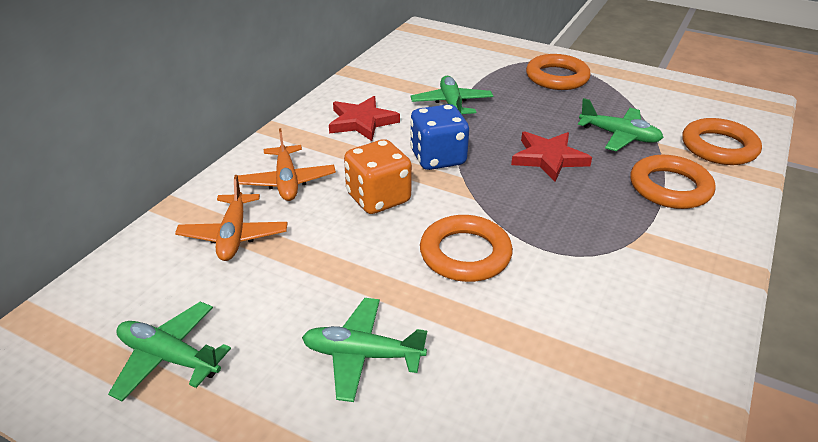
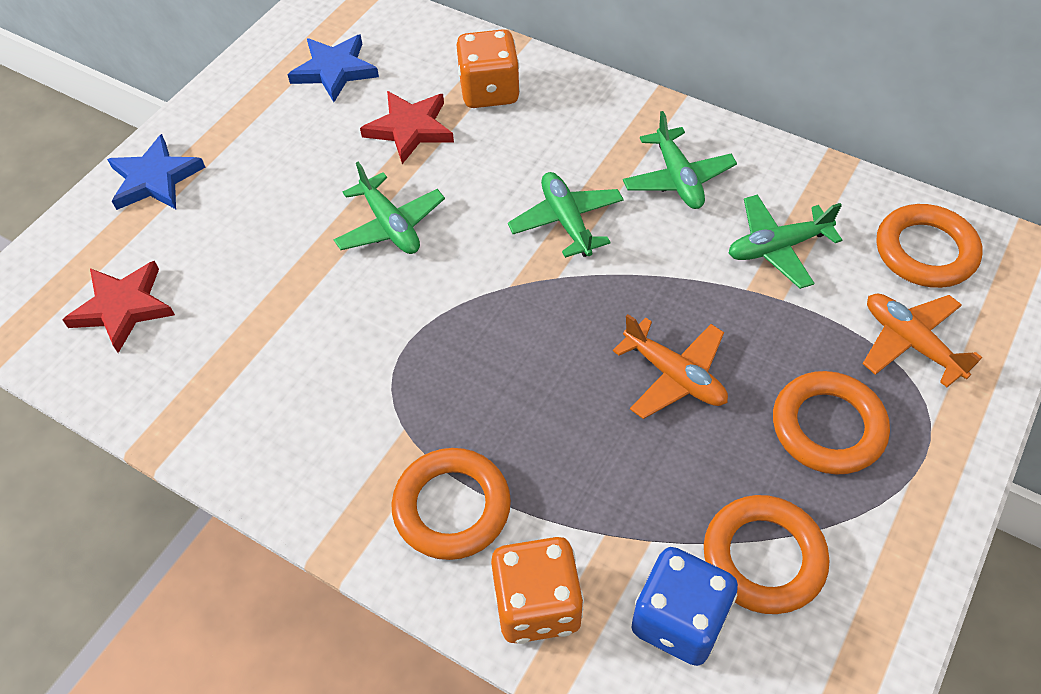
blue star: none = 0 -> [107,134,205,210] [287,35,379,102] = 2
orange dice: [344,139,412,214] = 1 -> [457,29,520,108] [491,537,584,644] = 2

